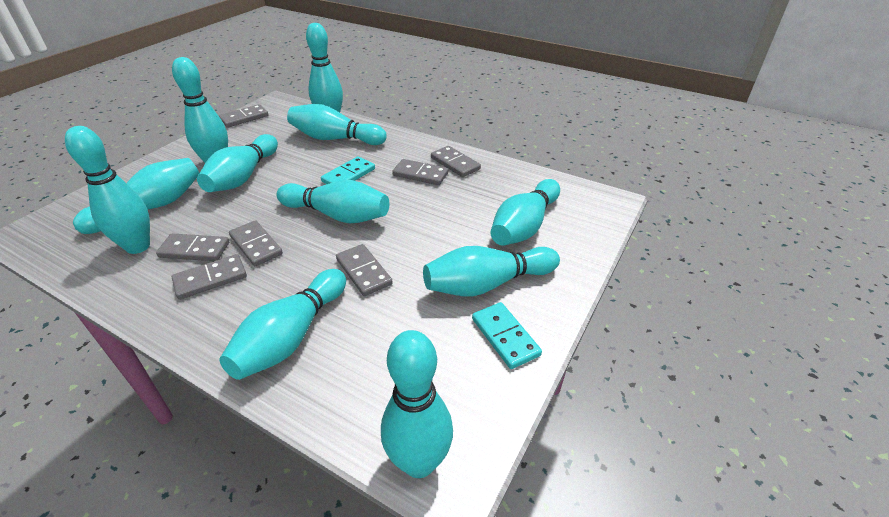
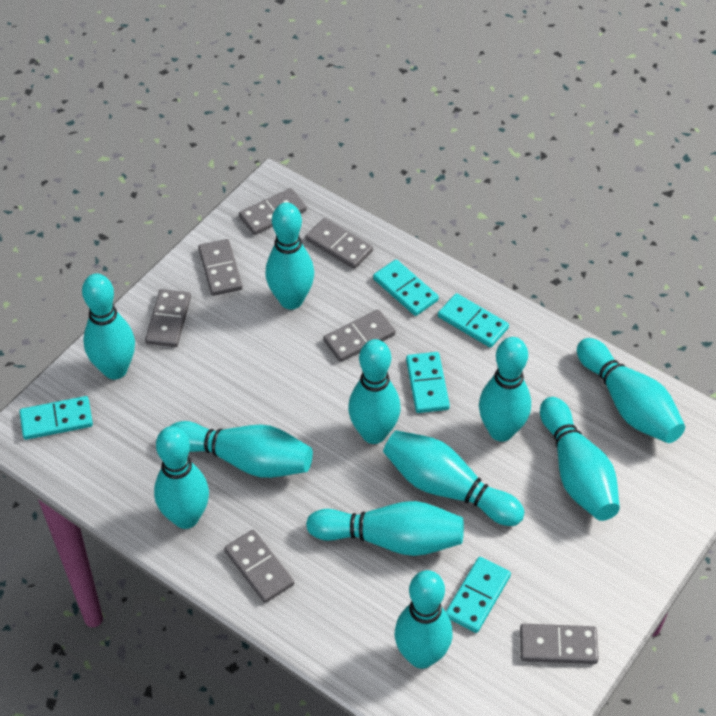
turquoise domino: [321,156,375,184] [472,302,542,369] = 2 -> [19,396,93,440] [373,259,439,316] [406,352,450,413] [438,293,509,348] [446,557,511,633] = 5

